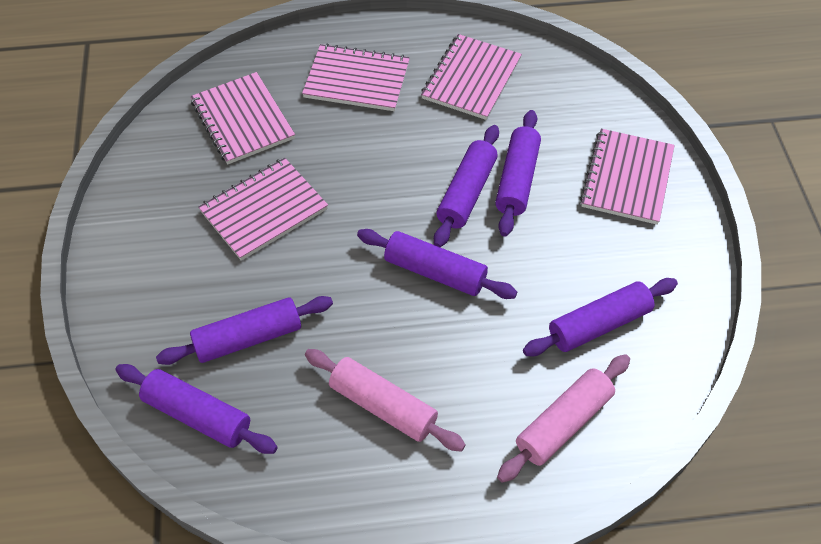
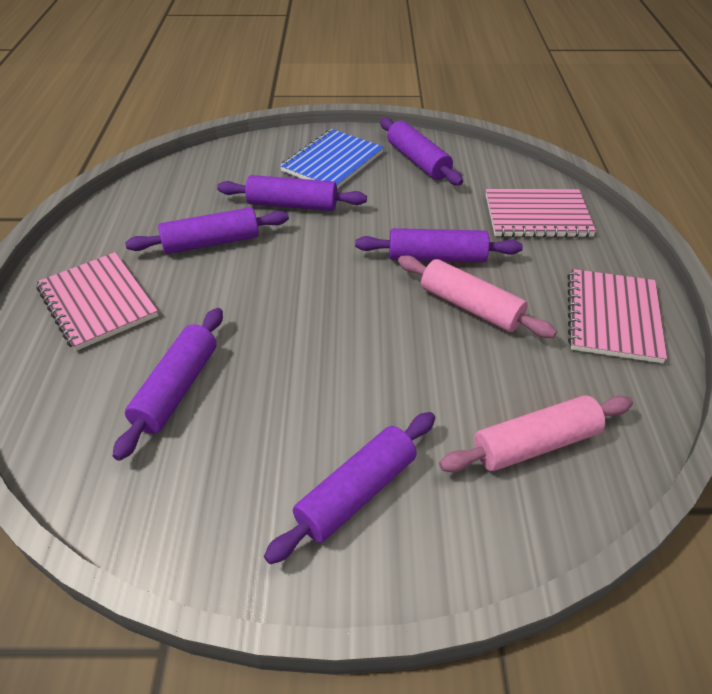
blue notebook: none = 0 -> [280,129,384,189] = 1
pink notebook: [190,72,295,165] [198,158,328,261] [302,44,410,111] [421,34,522,120] [580,129,675,225] = 5 -> [36,252,158,351] [486,189,596,237] [568,269,667,363] = 3

